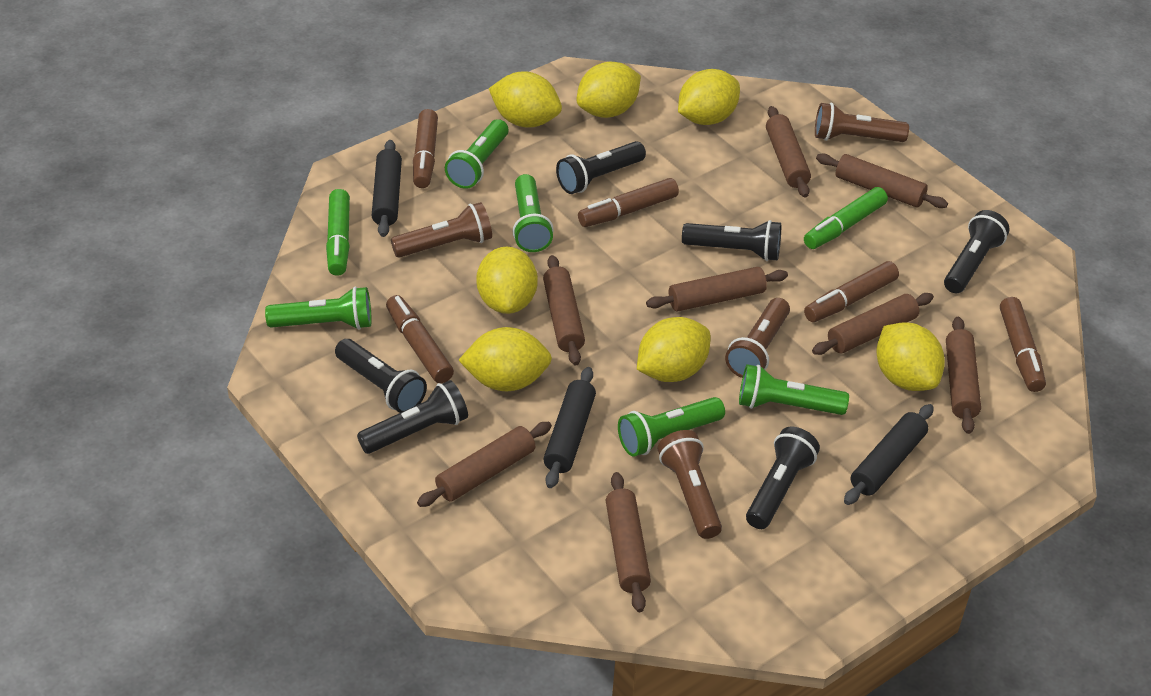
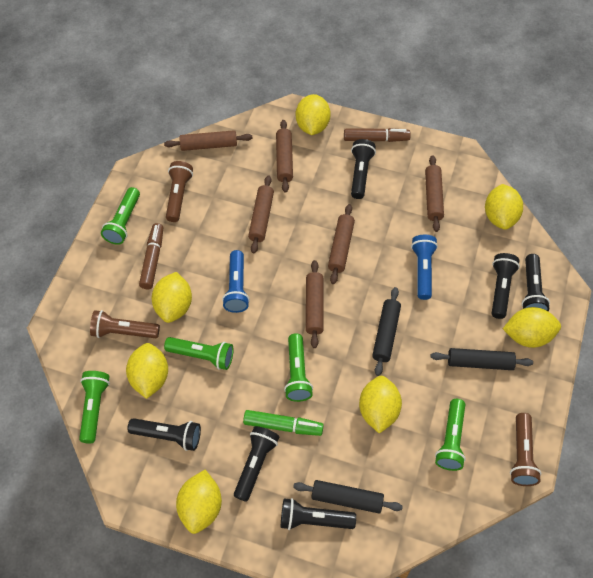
blue flashlight: none = 0 -> [222,250,250,313] [411,235,438,300] = 2
brown flashlight: [391,202,492,258] [658,430,722,539] [725,298,790,378] [815,103,909,142] = 4 -> [90,310,160,338] [166,161,193,222] [510,413,541,486] = 3
brown marker: [386,295,454,383] [413,109,438,188] [578,178,679,227] [804,261,899,322] [1000,297,1046,392] = 5 -> [139,223,164,289] [344,128,411,142] = 2
brown rolling pin: [417,422,552,507] [543,255,585,365] [606,472,651,612] [646,267,788,312] [766,106,811,198] [812,293,934,355] [816,154,948,208] [946,317,981,434] = 8 -> [164,130,252,151] [248,176,274,253] [276,120,293,193] [306,260,324,348] [328,204,355,284] [425,155,444,232] = 6
green marker: [326,189,350,276] [804,187,888,249] = 2 -> [243,410,324,436] = 1

